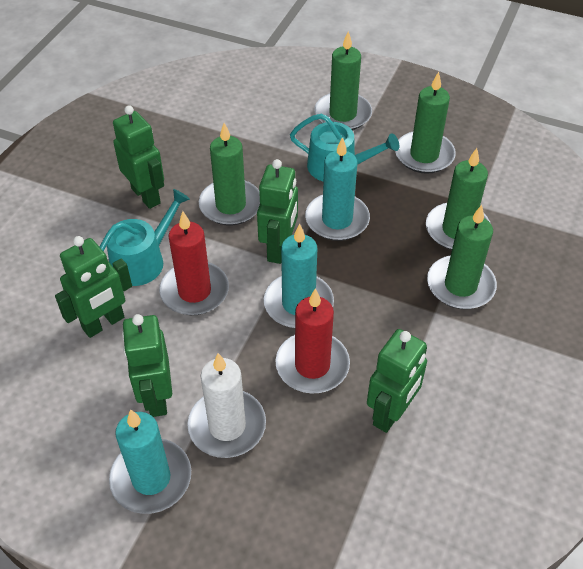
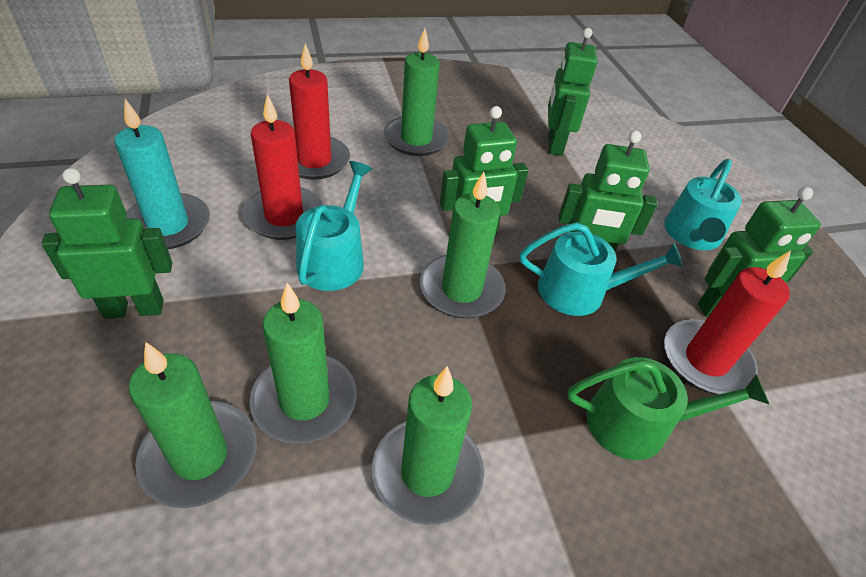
green watering can: none = 0 -> [568,357,770,460] = 1
red candle: [159,211,229,315] [275,288,350,394] = 2 -> [242,94,323,240] [289,43,350,180] [664,250,791,394] = 3
turquoise candle: [109,409,191,514] [264,224,334,328] [305,137,370,241] = 3 -> [114,99,210,249] = 1
turquoise watering can: [100,189,190,286] [290,114,399,182] = 2 -> [296,161,372,291] [520,222,683,316] [664,159,742,250] = 3
white candle: [187,353,266,458] = 1 -> none = 0

